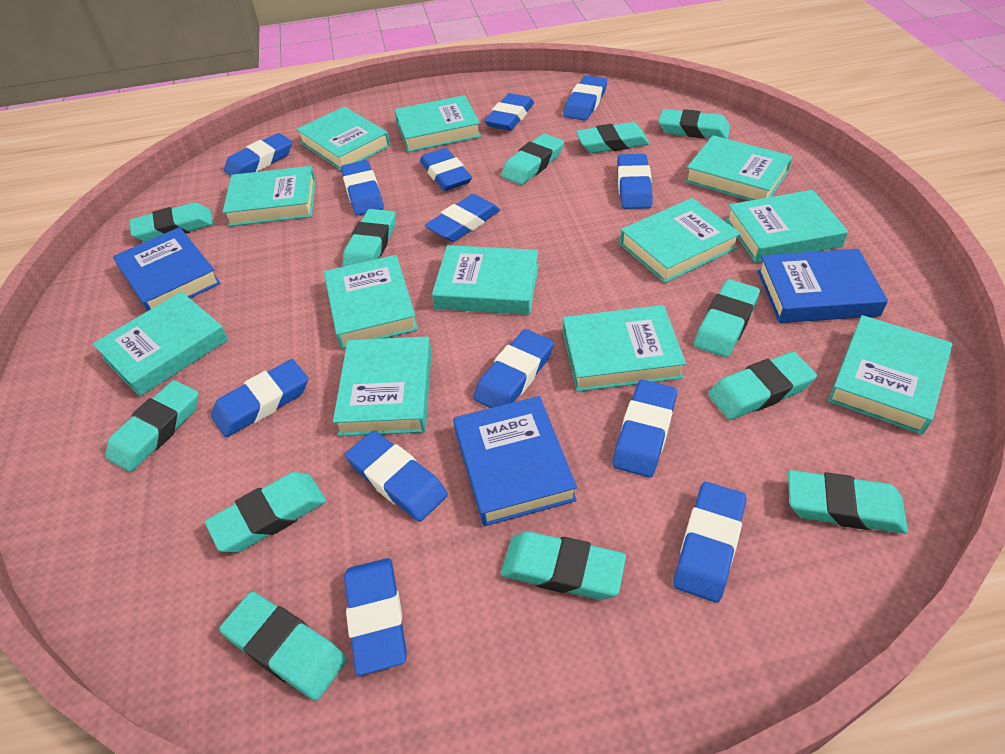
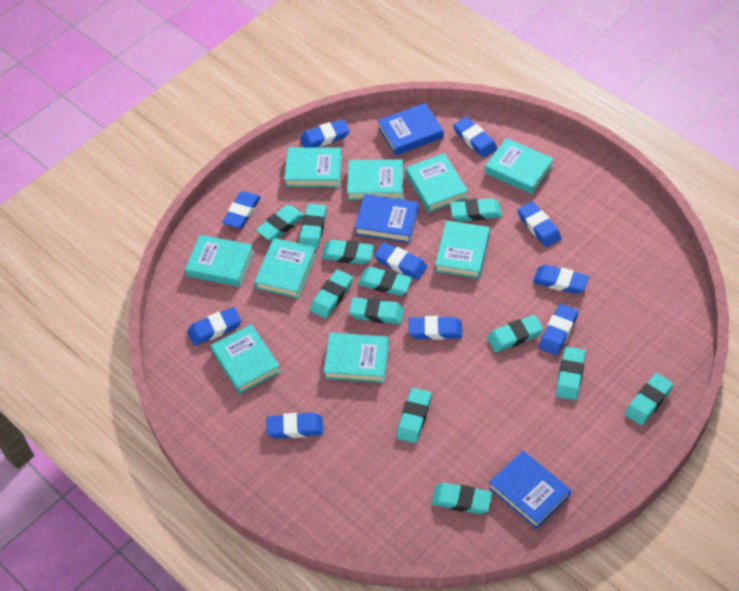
blue eraser: [211,359,308,438] [224,133,292,176] [341,160,384,216] [344,558,407,676] [345,431,448,522] [420,148,472,191] [425,194,500,242] [473,329,554,408] [484,93,534,131] [563,76,607,121] [612,380,677,478] [617,154,653,209] [673,482,746,603] = 13 -> [187,307,241,346] [222,191,261,228] [267,413,323,439] [300,119,350,147] [374,242,427,280] [409,316,462,340] [453,117,497,158] [518,201,561,247] [533,265,589,294] [539,304,578,355] = 10
turquoise book: [93,292,228,397] [223,166,316,226] [296,107,390,170] [324,255,418,349] [333,336,432,436] [394,95,481,152] [432,245,539,315] [563,305,686,392] [620,198,741,283] [685,135,793,201] [726,190,848,263] [828,315,952,434] = 12 -> [185,235,254,287] [211,324,281,394] [254,238,316,298] [284,147,342,187] [324,333,389,383] [347,159,403,200] [406,153,468,212] [435,220,490,279] [485,138,554,194] = 9

